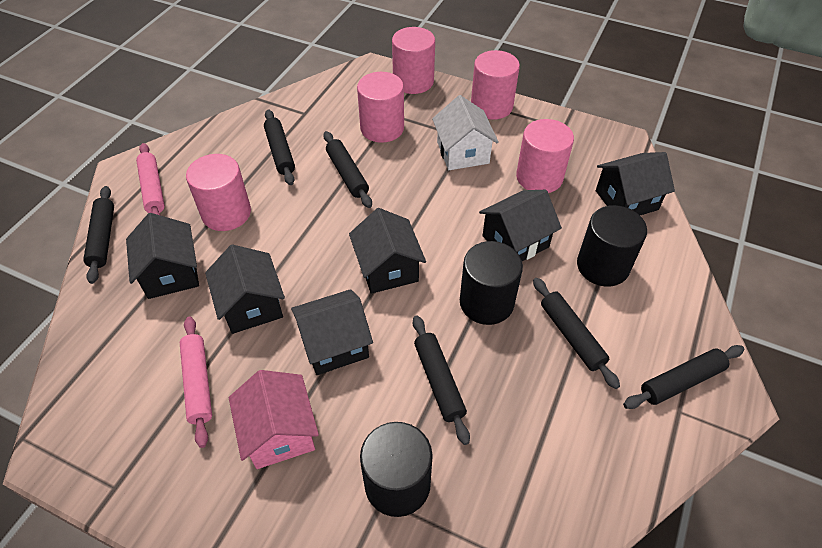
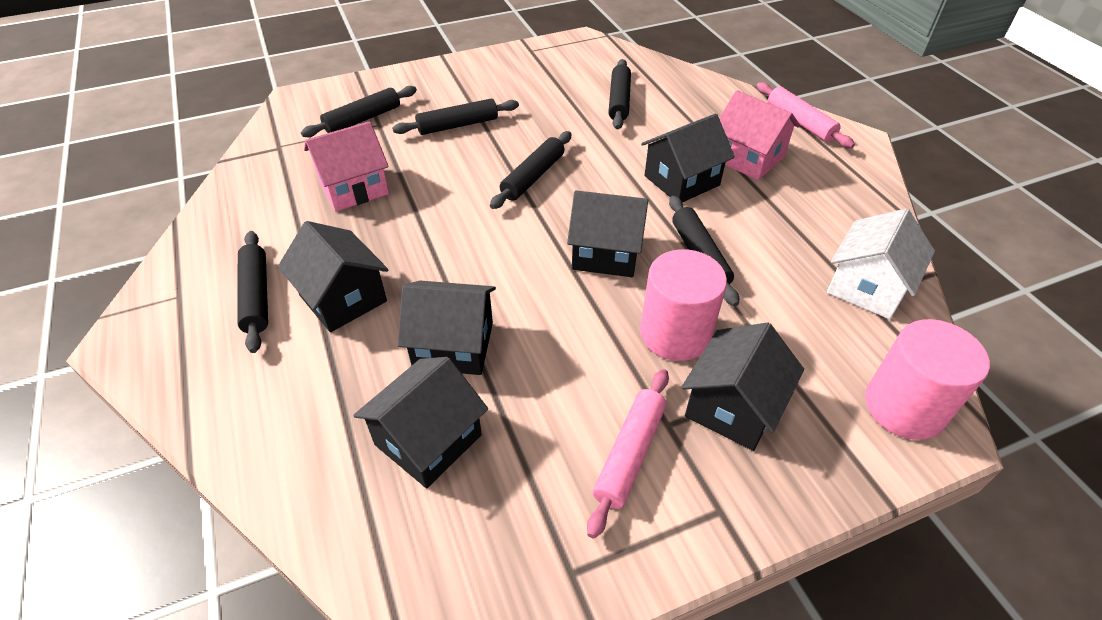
black cylinder: [360,422,433,517] [460,241,523,325] [577,205,647,287] = 3 -> none = 0
pink cylinder: [186,154,251,231] [357,72,404,143] [392,27,435,94] [471,50,520,120] [516,119,574,193] = 5 -> [640,249,727,361] [865,319,990,440] = 2
pink house: [229,370,319,469] = 1 -> [304,121,389,211] [719,90,800,180] = 2

